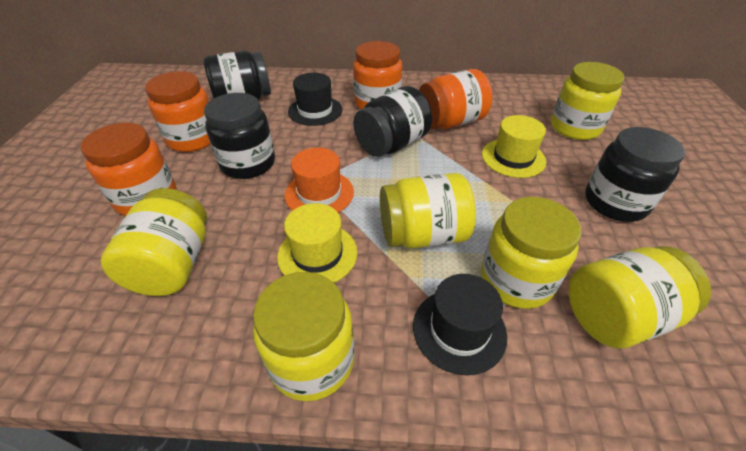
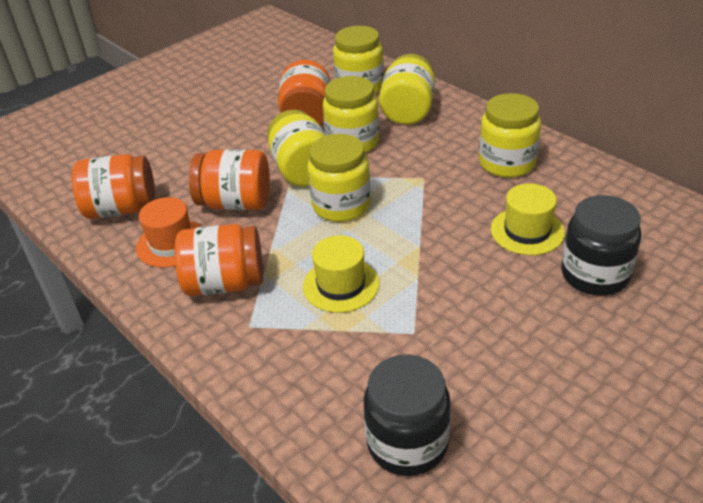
black hat: [288,73,342,126] [413,274,507,375] = 2 -> none = 0
black jar: [204,51,271,100] [204,93,275,179] [353,86,432,157] [585,127,685,222] = 4 -> [363,354,451,476] [561,195,641,296] = 2

